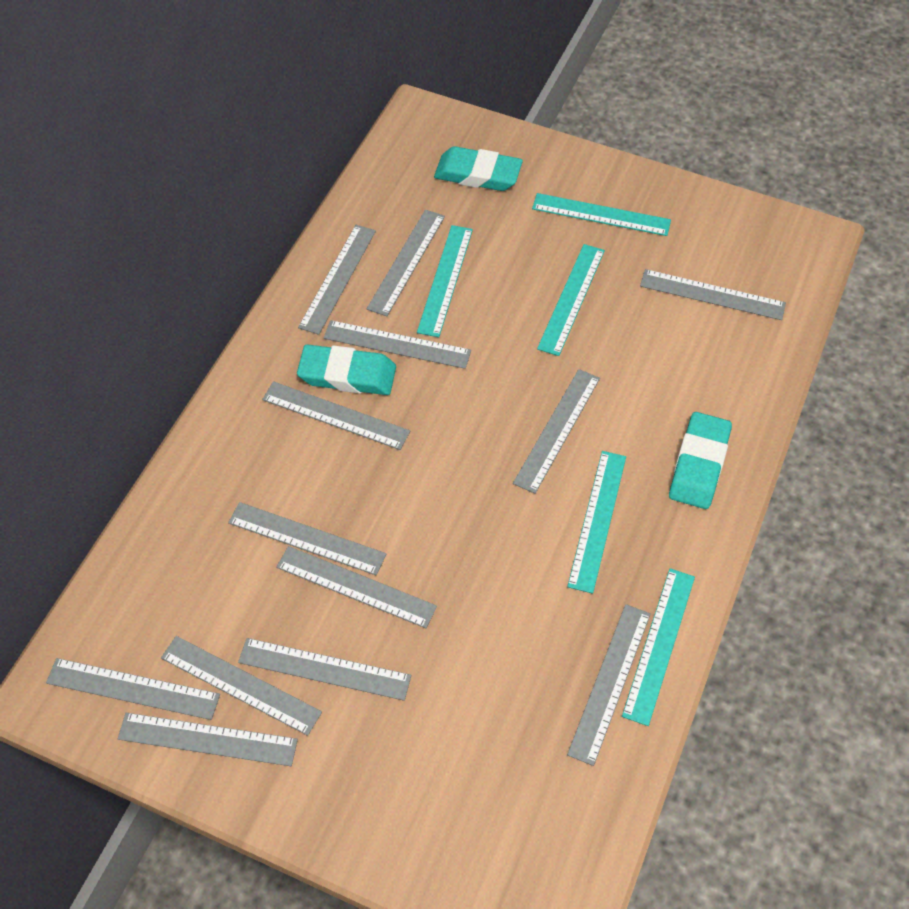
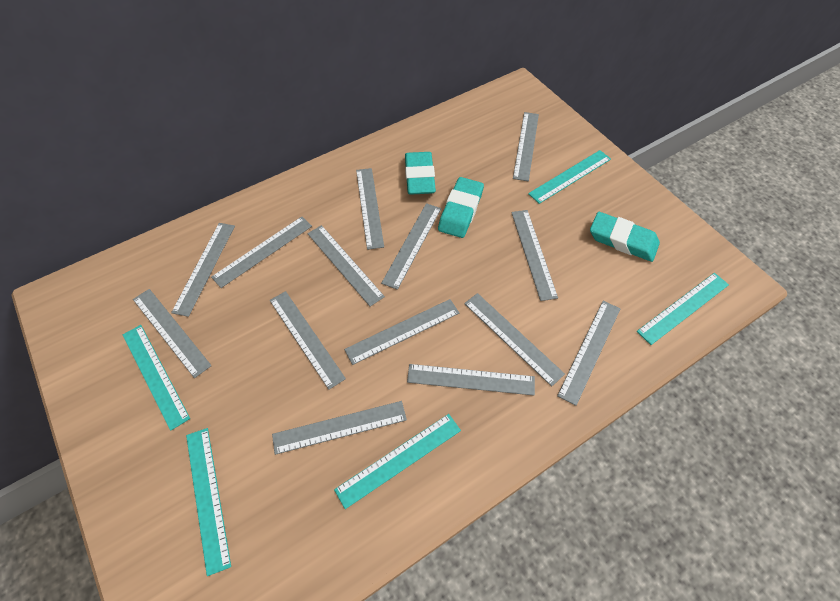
grey ruler: [46,658,220,720] [118,713,298,766] [161,636,322,736] [228,502,386,576] [238,638,411,701] [262,381,410,450] [276,546,437,628] [298,225,376,335] [323,320,471,369] [367,210,445,316] [513,369,600,494] [567,604,651,766] [640,269,786,320] = 13 -> [133,289,212,378] [171,223,235,317] [211,217,312,288] [270,291,346,390] [272,401,407,455] [307,225,385,306] [344,299,459,365] [356,168,384,250] [381,203,441,290] [407,364,535,396] [464,293,565,386] [511,210,558,301] [513,112,539,181] [557,301,620,406] = 14

